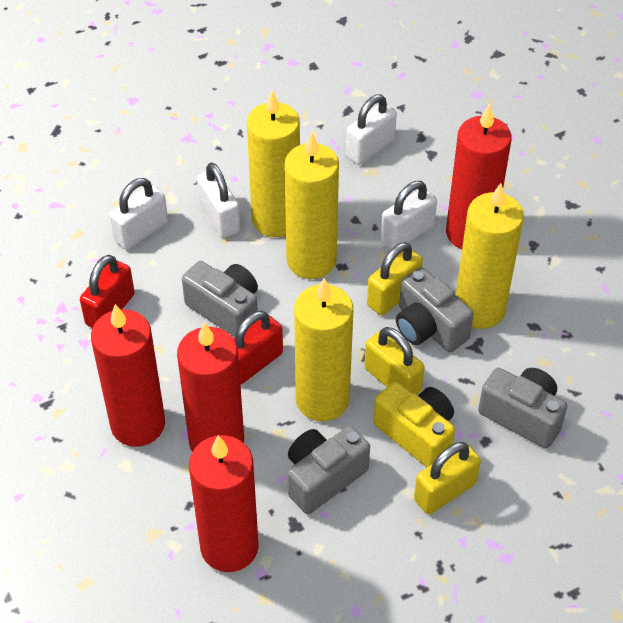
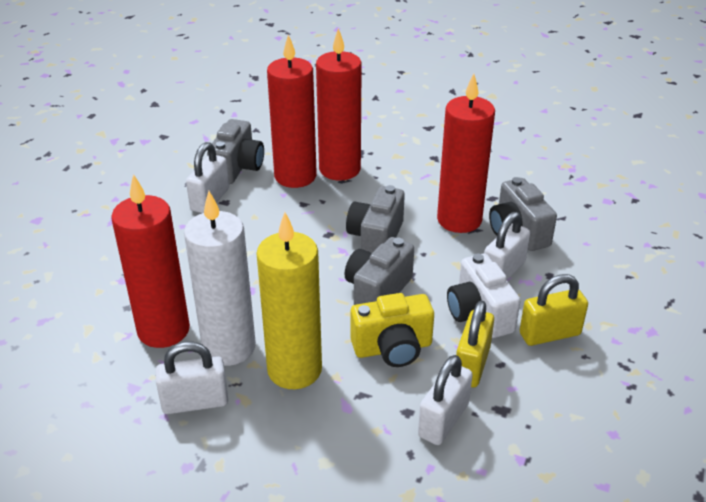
red padlock: [80,255,135,328] [234,311,283,385] = 2 -> none = 0
white camera: none = 0 -> [447,253,521,338] = 1
white candle: none = 0 -> [184,191,256,366] = 1
yellow candle: [247,90,300,237] [284,132,339,279] [294,278,353,421] [456,183,524,329] = 4 -> [256,212,322,389] = 1
yellow padlock: [364,327,424,395] [367,242,423,315] [414,442,481,514] = 3 -> [456,300,494,388] [520,274,588,346] = 2

